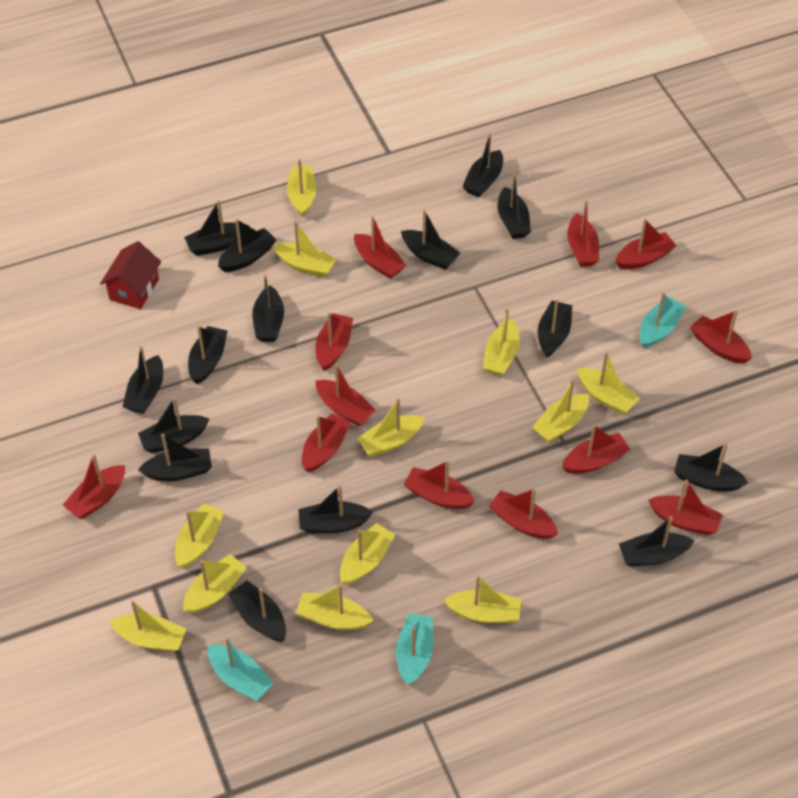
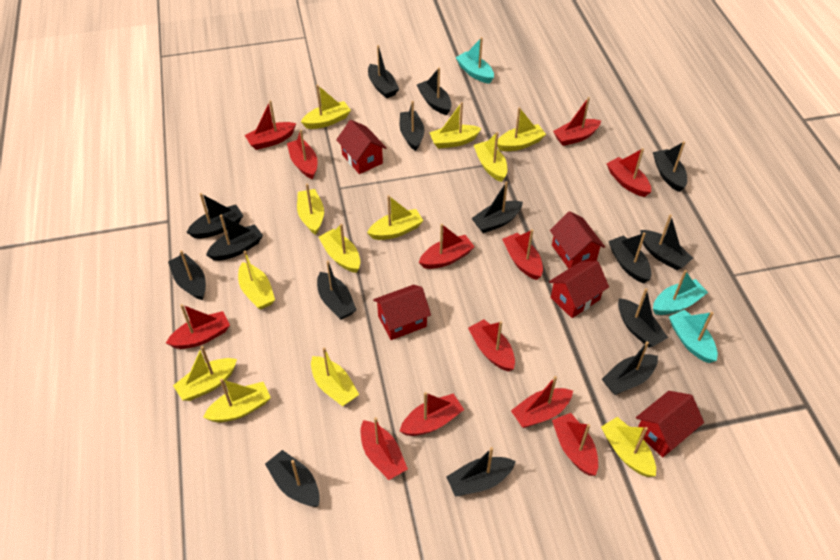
red house: [100,241,161,309] = 1 -> [336,120,386,174] [373,285,431,340] [549,261,609,318] [550,211,605,269] [636,391,704,457] = 5

